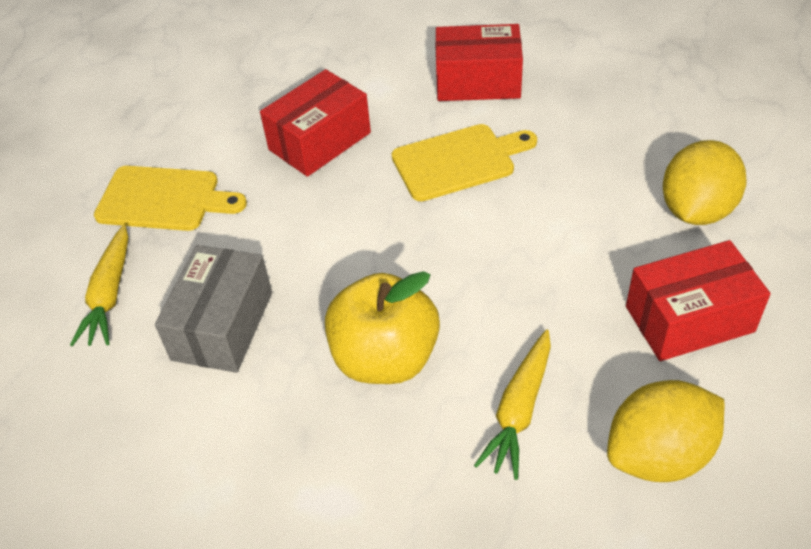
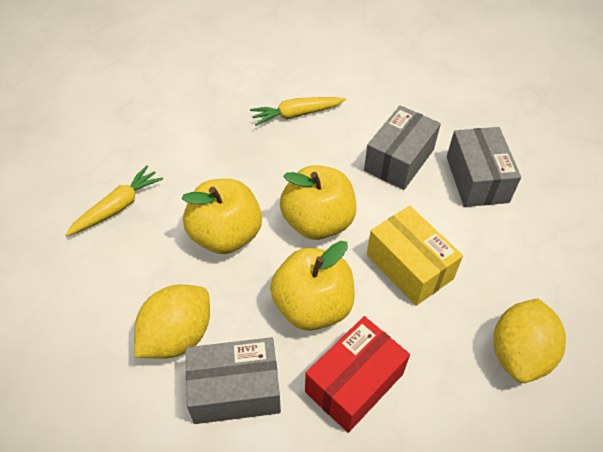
grey box: [155,245,272,373] = 1 -> [186,337,281,424] [364,105,441,190] [447,127,521,207] = 3
red box: [260,69,371,177] [435,24,523,101] [626,240,771,361] = 3 -> [305,316,410,433] = 1
yellow apple: [325,271,440,384] = 1 -> [182,179,262,254] [270,241,355,331] [280,165,356,240] = 3
yellow box: none = 0 -> [367,206,463,306] = 1
yellow cutting board: [94,166,247,231] [392,124,537,201] = 2 -> none = 0

